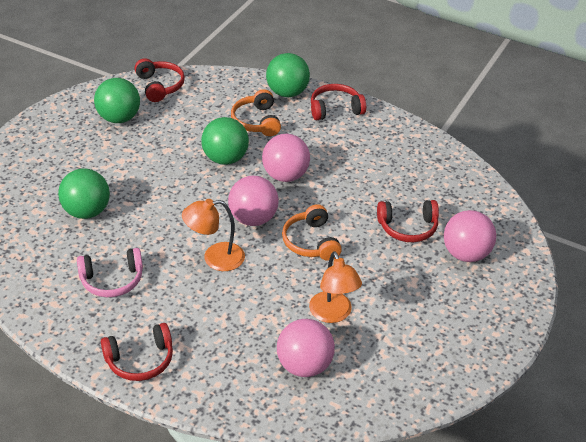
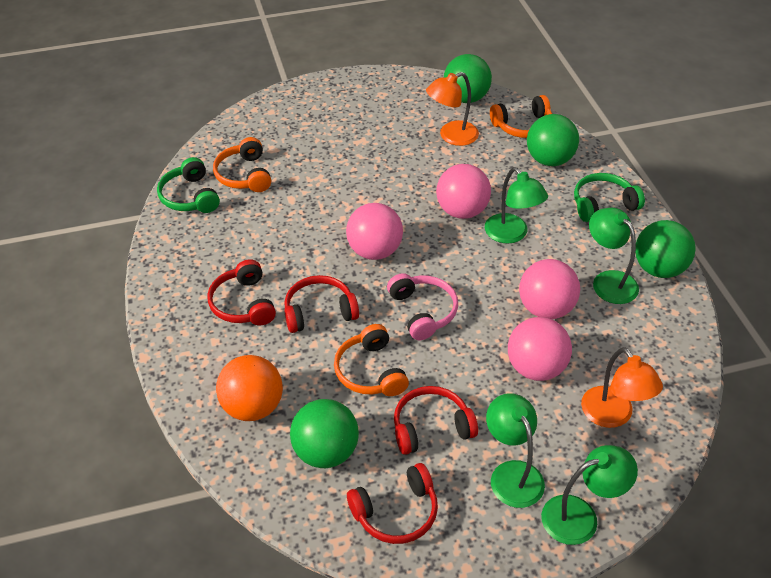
green headphones: none = 0 -> [157,157,220,213] [574,173,645,222] = 2
green lamp: none = 0 -> [485,167,548,244] [486,393,545,508] [541,445,638,545] [589,208,639,304] = 4
orange ball: none = 0 -> [216,355,283,421] = 1
orange headphones: [231,89,281,136] [282,204,342,261] = 2 -> [213,137,271,192] [334,324,409,396] [490,95,552,138] = 3

